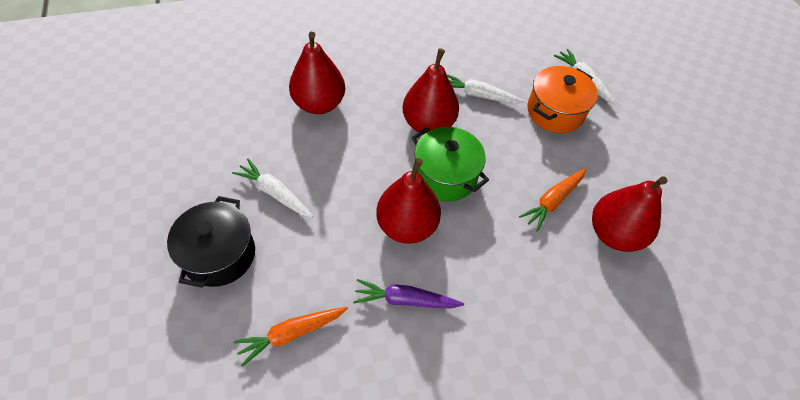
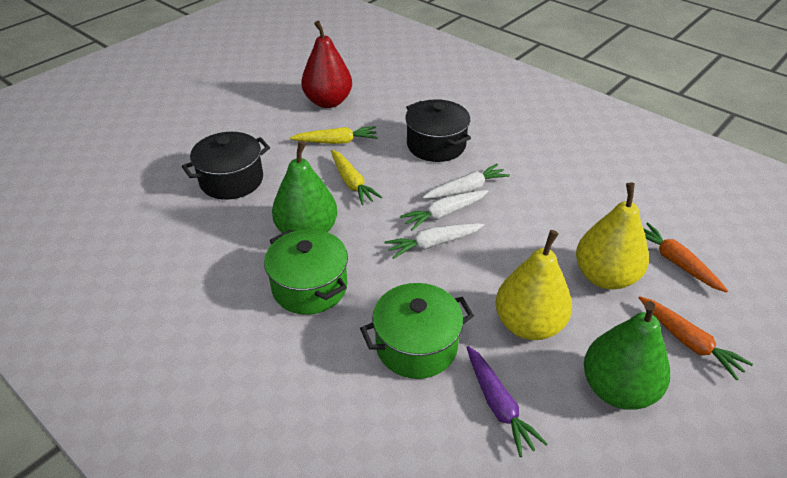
black pot: [167,196,255,288] = 1 -> [182,132,270,200] [405,99,471,162] = 2
green pear: none = 0 -> [272,141,337,233] [584,301,670,410] = 2
green pot: [411,127,489,202] = 1 -> [264,229,348,315] [360,283,474,379] = 2
orange pot: [527,66,598,133] = 1 -> none = 0
red pear: [289,32,345,114] [376,158,441,244] [403,48,459,134] [592,176,668,252] = 4 -> [301,21,352,108] = 1
yellow carrot: none = 0 -> [290,126,378,144] [331,150,382,205] = 2
yellow pear: none = 0 -> [495,230,572,340] [576,183,649,290] = 2

